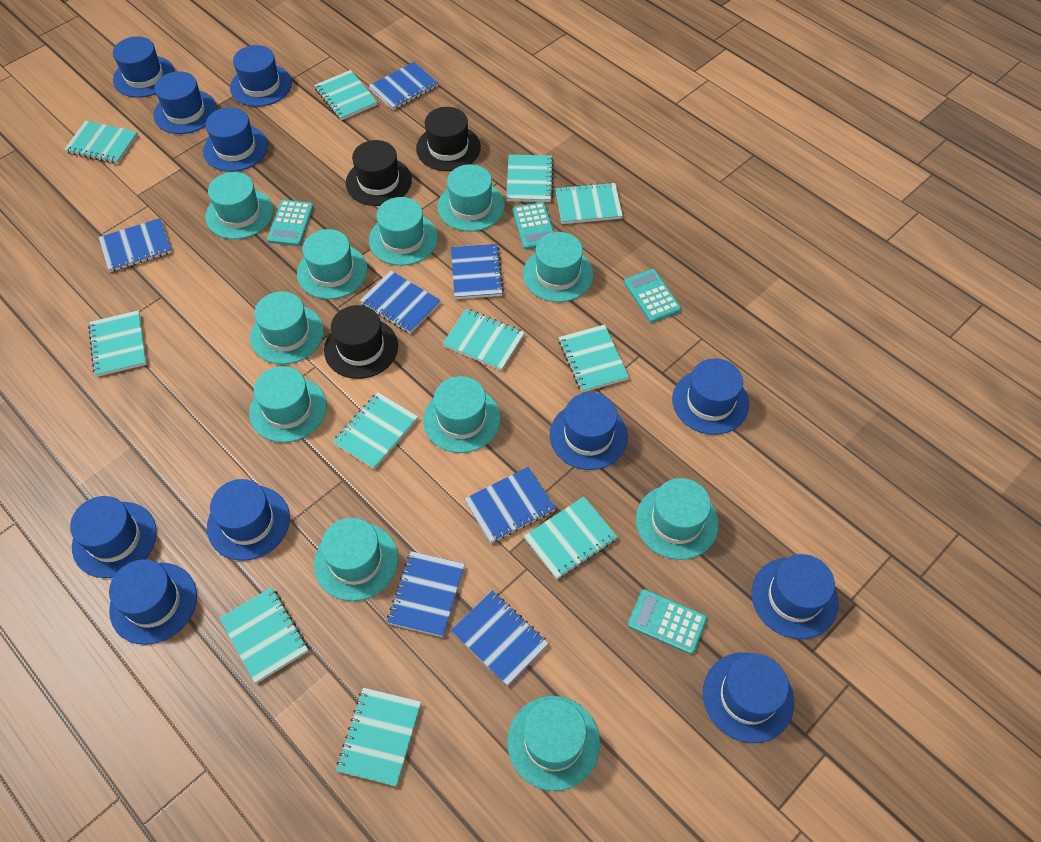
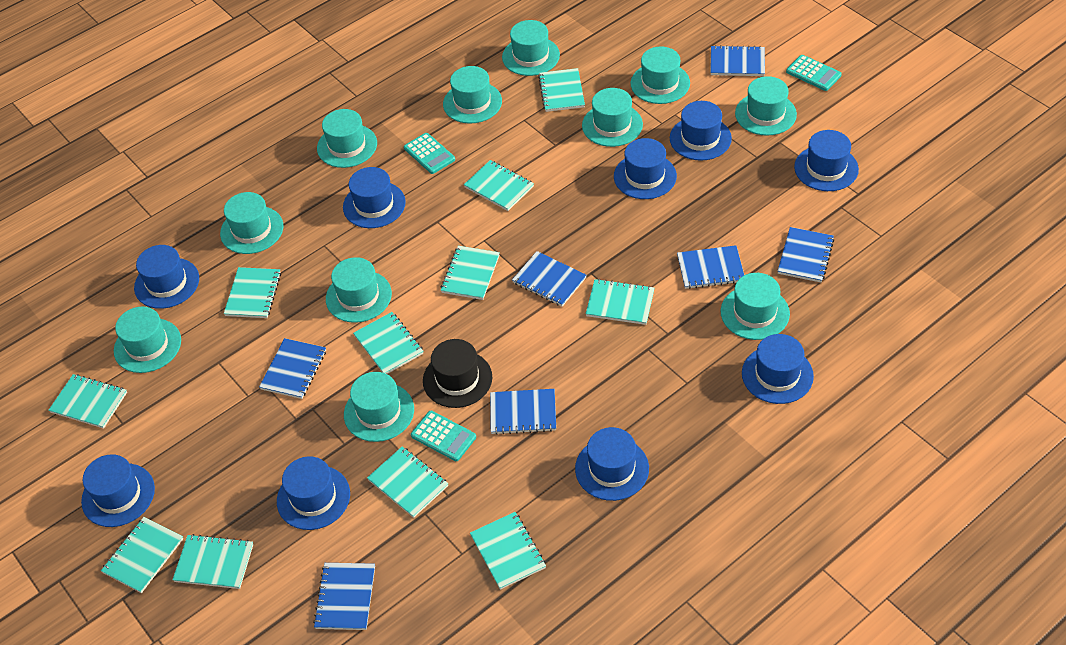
black hat: [324,305,398,379] [346,140,412,206] [416,107,481,171] = 3 -> [423,339,492,408] = 1
blue hat: [70,496,157,578] [109,559,197,645] [113,36,175,98] [153,71,217,134] [203,107,268,172] [207,479,290,561] [230,45,292,107] [550,392,628,470] [672,358,749,435] [703,652,794,743] [751,554,839,639] = 11 -> [81,454,155,527] [134,245,199,309] [277,456,350,530] [343,167,406,228] [575,427,649,501] [614,138,677,199] [670,101,732,161] [742,334,814,404] [794,130,859,191] = 9
turquoise calculator: [267,200,314,246] [513,202,554,250] [624,269,681,323] [628,589,707,654] = 4 -> [404,133,455,174] [411,411,476,461] [786,55,842,91] = 3

